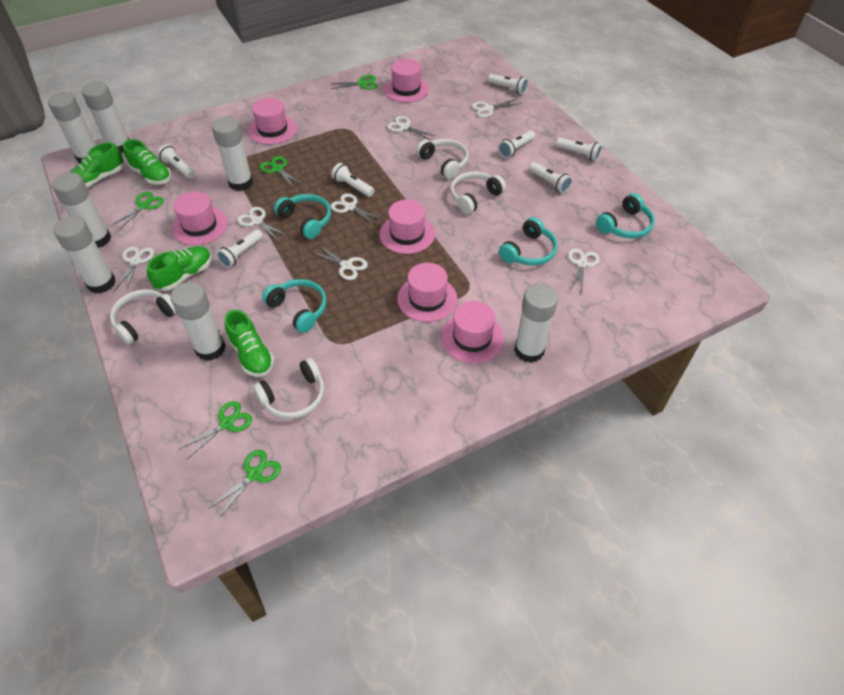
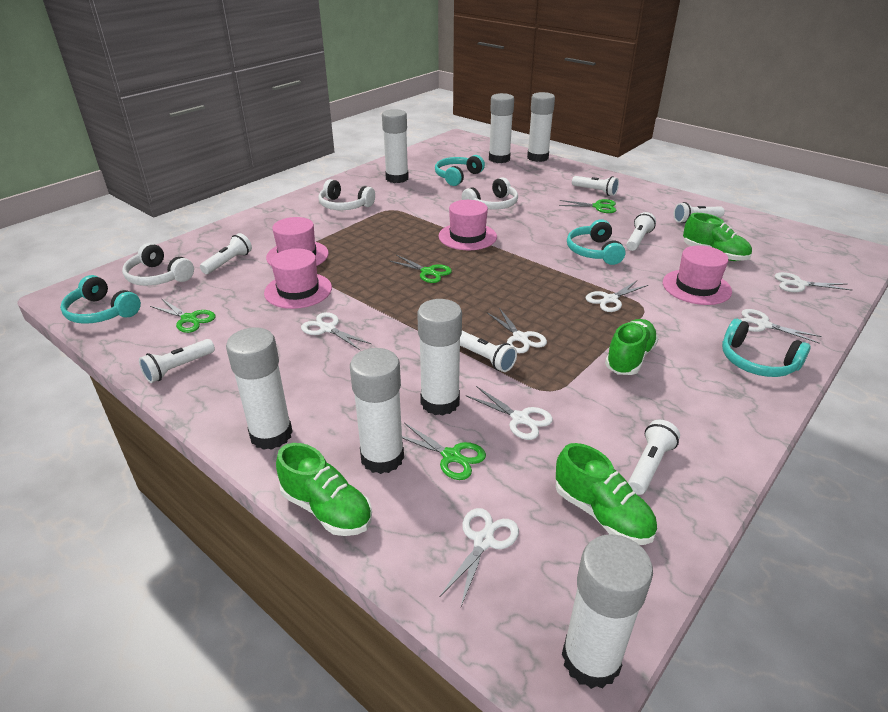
green scissors: [110,192,164,230] [179,401,252,459] [209,450,281,518] [260,156,303,187] [330,75,378,90] = 5 -> [150,299,215,333] [388,255,452,283] [402,423,486,480] [559,199,616,213] = 4
pink hat: [172,191,228,245] [248,98,297,145] [380,200,435,254] [384,59,429,102] [397,263,458,322] [441,301,504,363] = 6 -> [264,248,332,309] [266,217,329,266] [439,200,497,250] [663,245,732,305] = 4
white headphones: [110,289,176,345] [253,358,324,419] [416,139,469,179] [450,172,506,214] = 4 -> [122,243,194,286] [318,179,375,210] [462,177,518,210] = 3

